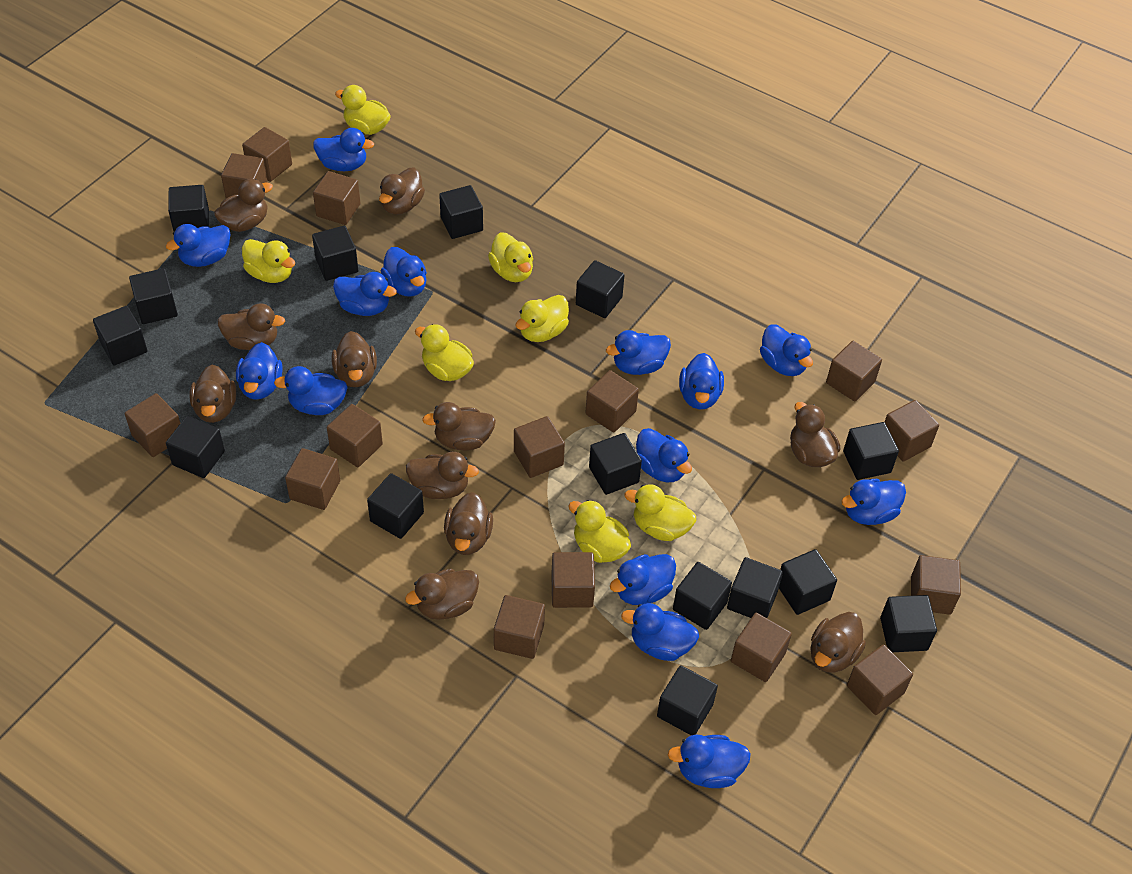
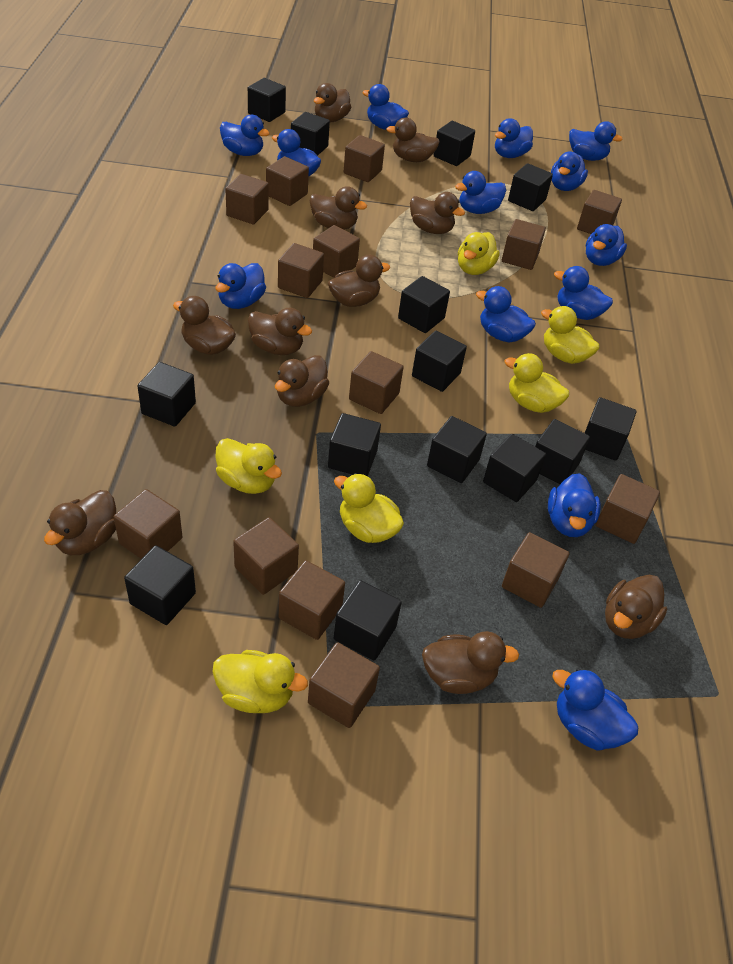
black cube: [93,306,148,365] [129,268,178,324] [166,416,225,478] [168,185,209,231] [312,226,358,281] [367,473,424,539] [439,185,483,239] [576,260,624,318] [589,433,642,495] [657,665,718,735] [673,562,732,630] [727,557,783,618] [779,549,837,615] [843,422,899,480] [880,595,937,652] = 15 -> [124,545,196,625] [137,362,196,427] [248,78,286,122] [291,112,330,156] [328,413,381,476] [334,580,402,660] [398,276,450,333] [412,331,467,392] [427,416,487,483] [434,121,475,166] [483,434,546,502] [508,163,553,211] [535,419,590,484] [585,397,637,461] = 14
blue duck: [166,224,230,267] [236,342,283,400] [274,366,348,415] [313,128,374,171] [333,272,397,316] [381,247,427,297] [606,330,671,375] [610,554,676,605] [621,603,699,661] [636,428,692,482] [668,735,751,788] [679,353,724,409] [760,324,813,376] [841,479,906,525] = 14 -> [216,263,266,309] [220,115,270,156] [272,129,321,176] [362,84,409,130] [455,171,506,214] [476,286,536,343] [495,118,533,158] [548,473,601,537] [551,151,588,191] [552,668,638,751] [554,266,613,320] [569,121,623,161] [586,224,627,266] = 13
brown cube: [125,393,180,457] [221,153,268,198] [242,127,292,182] [285,448,340,510] [313,171,360,225] [327,404,383,467] [494,595,545,659] [514,416,565,478] [551,552,595,608] [585,370,639,433] [731,613,792,682] [826,341,882,402] [847,644,913,715] [885,400,939,462] [911,555,961,615] = 15 -> [114,489,182,559] [225,174,269,224] [233,517,299,595] [266,156,309,206] [278,243,324,298] [279,560,345,640] [308,642,380,728] [313,225,360,278] [344,135,385,182] [349,351,403,414] [502,219,546,270] [502,532,569,608] [577,190,622,234] [596,474,660,544] = 14
yellow duck: [242,239,295,283] [335,85,391,135] [415,324,474,381] [488,232,533,282] [515,295,569,342] [569,500,631,563] [624,484,696,541] = 7 -> [212,650,308,713] [215,438,282,494] [334,473,404,543] [458,232,500,275] [504,353,569,413] [541,306,600,364] = 6

